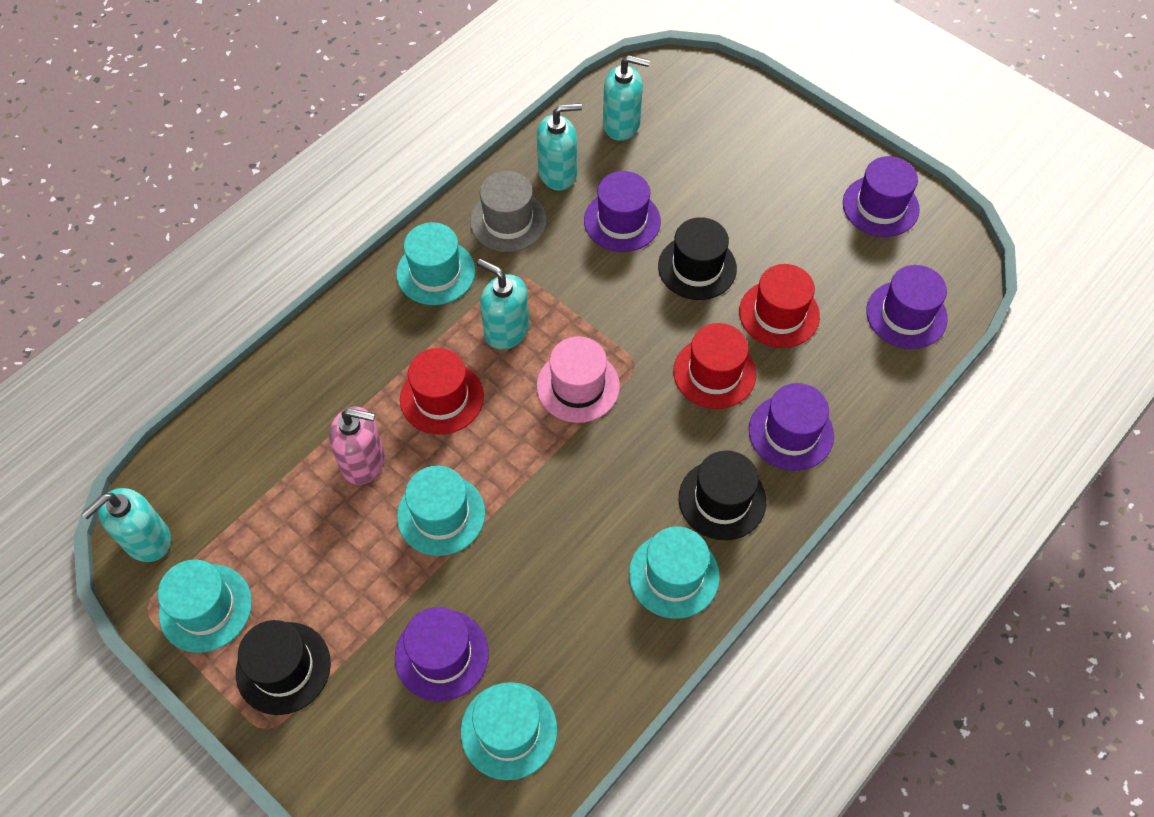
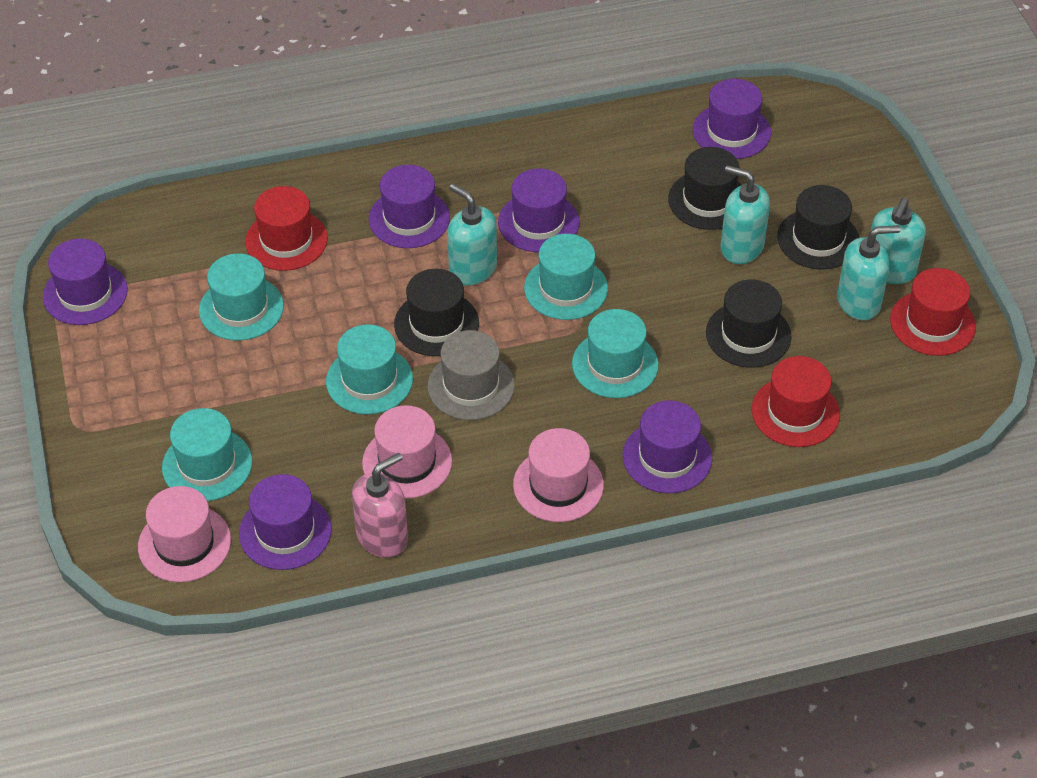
black hat: [236,620,331,715] [658,217,737,300] [679,450,766,540] = 3 -> [394,269,479,356] [668,147,742,230] [706,279,792,368] [777,185,859,270] = 4
pink hat: [537,336,620,423] = 1 -> [138,486,231,582] [362,405,452,499] [513,428,604,522] = 3
purple hat: [395,607,489,701] [584,171,661,252] [749,383,834,471] [843,156,920,237] [866,265,948,349] = 5 -> [43,239,128,325] [239,474,332,570] [369,165,450,248] [498,168,580,252] [623,401,712,493] [693,79,771,159] = 6

